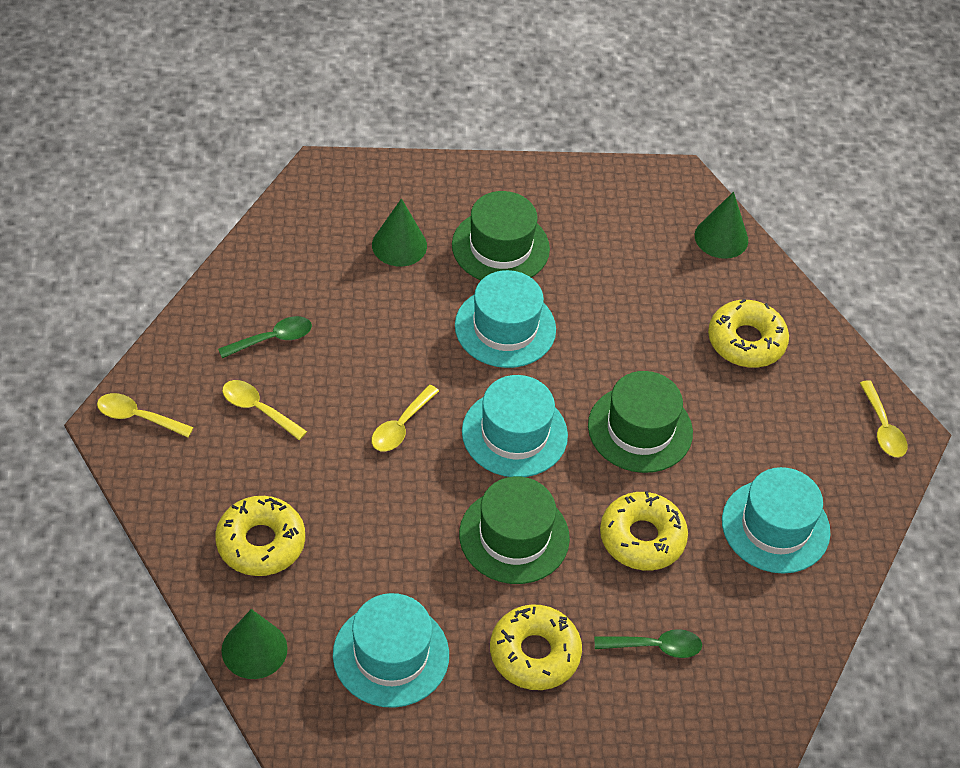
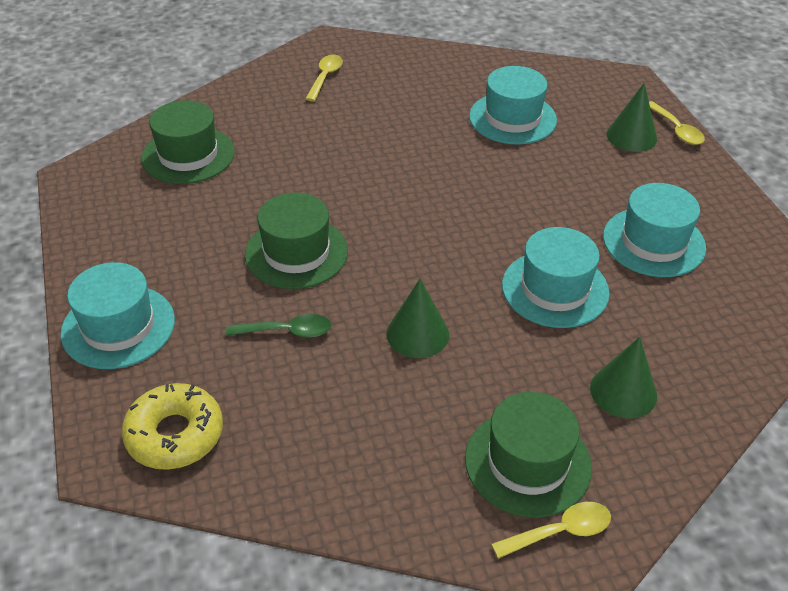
green spoon: [218,316,312,358] [594,629,702,658] = 2 -> [226,314,331,338] = 1
yellow donut: [216,496,305,576] [490,604,582,690] [600,491,688,570] [708,299,789,368] = 4 -> [122,383,223,470] = 1
yellow spoon: [97,393,194,437] [222,380,307,440] [372,385,439,451] [860,380,907,457] = 4 -> [305,55,343,101] [491,502,611,559] [649,101,705,145] = 3

